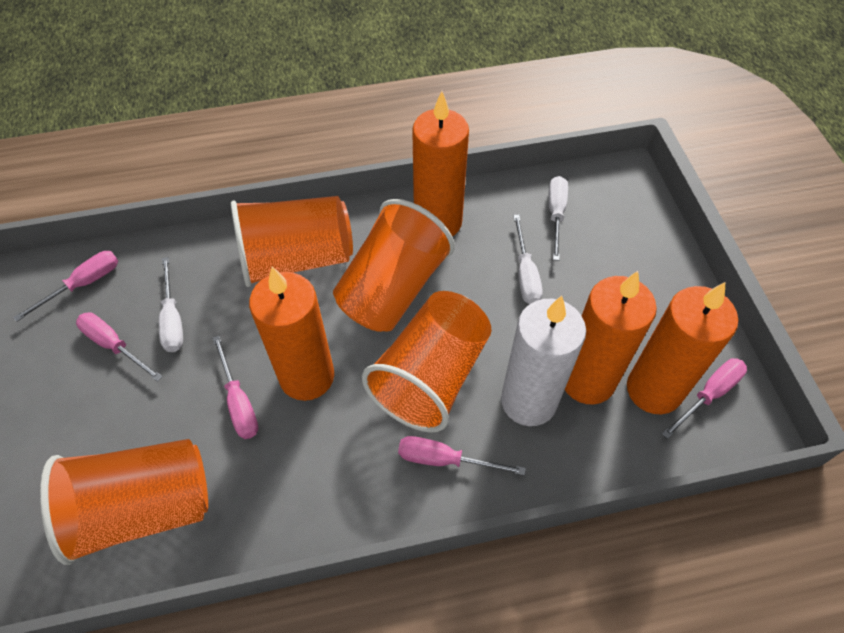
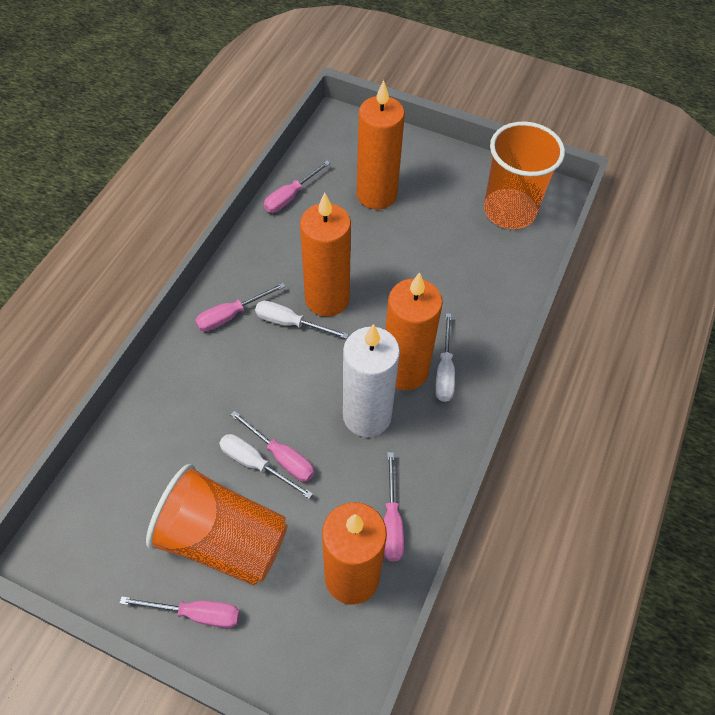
orange cup: [40,439,208,565] [231,196,353,287] [333,199,455,332] [362,291,492,433] = 4 -> [146,464,287,586] [484,122,565,229] = 2

